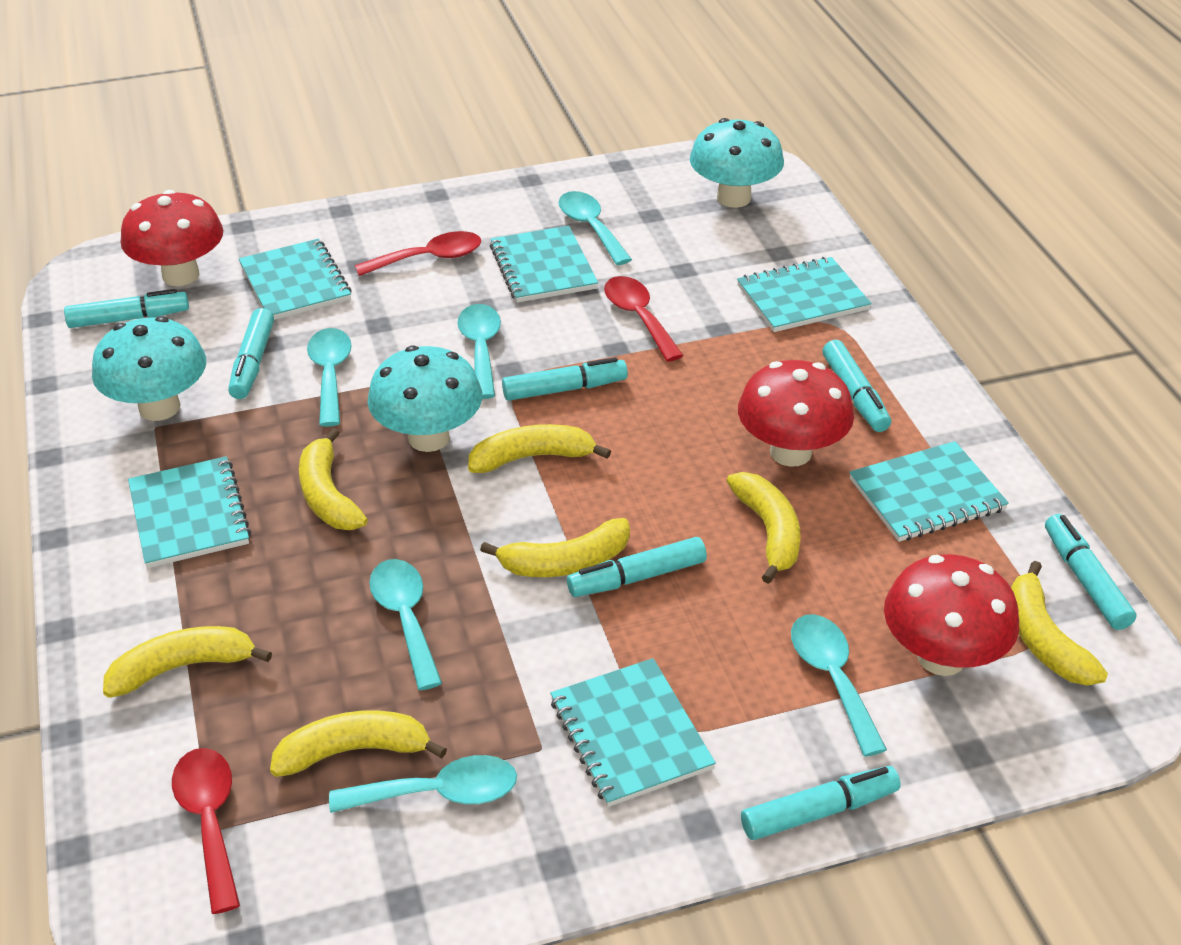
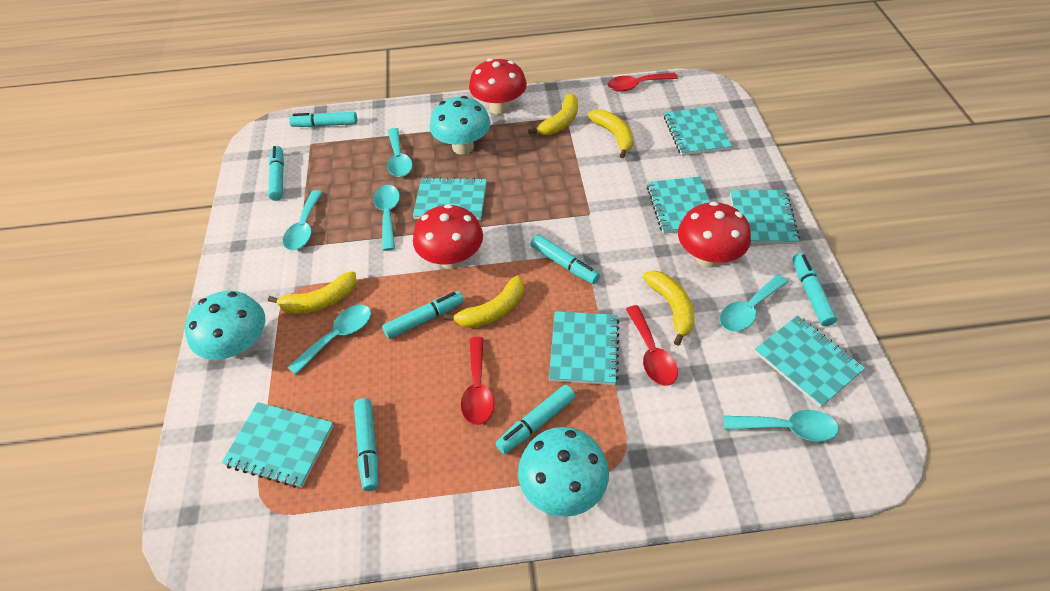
turquoise notebook: [128,456,251,568] [239,239,352,320] [490,226,598,303] [550,658,716,807] [737,257,872,332] [849,441,1009,542] = 6 -> [221,402,334,488] [413,177,487,221] [549,311,619,385] [647,176,710,234] [664,107,732,156] [730,190,800,244] [755,315,865,408] = 7
yellow banana: [103,626,272,698] [270,710,447,777] [299,428,368,530] [468,424,611,473] [480,518,630,577] [727,472,800,584] [1011,561,1108,686] = 7 -> [268,271,357,314] [443,275,524,328] [528,93,578,135] [588,109,633,158] [643,271,694,346] = 5

